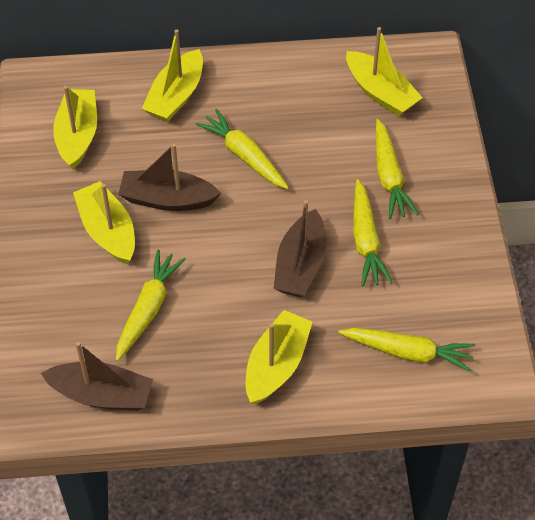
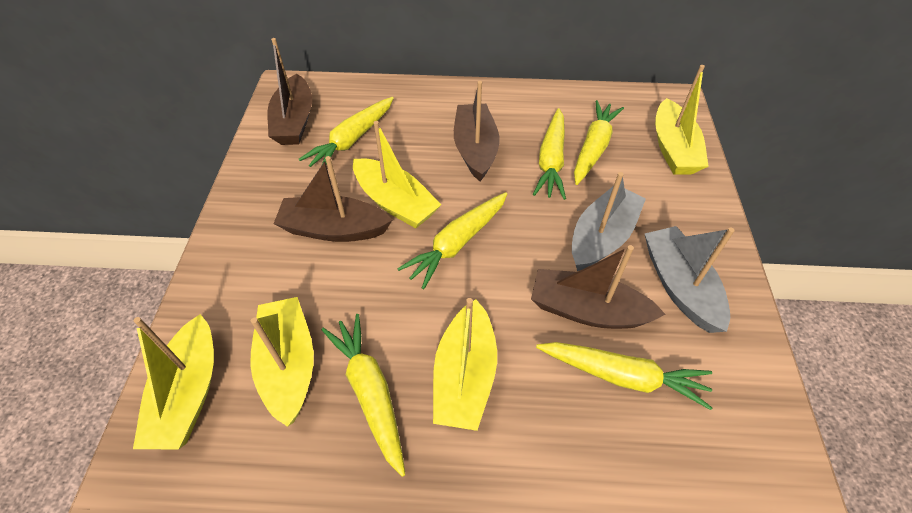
brown boat: [41,342,153,411] [118,144,221,211] [274,200,326,297] = 3 -> [268,38,312,145] [274,156,393,242] [454,81,499,181] [531,245,666,329] = 4
grey boat: none = 0 -> [572,172,646,271] [645,226,735,333] = 2
yellow carrot: [116,249,186,361] [196,109,289,189] [338,328,475,372] [353,179,393,286] [376,119,418,219] = 5 -> [299,97,394,167] [322,314,406,477] [397,192,507,289] [533,108,566,200] [536,342,712,410] [574,100,624,185] = 6

